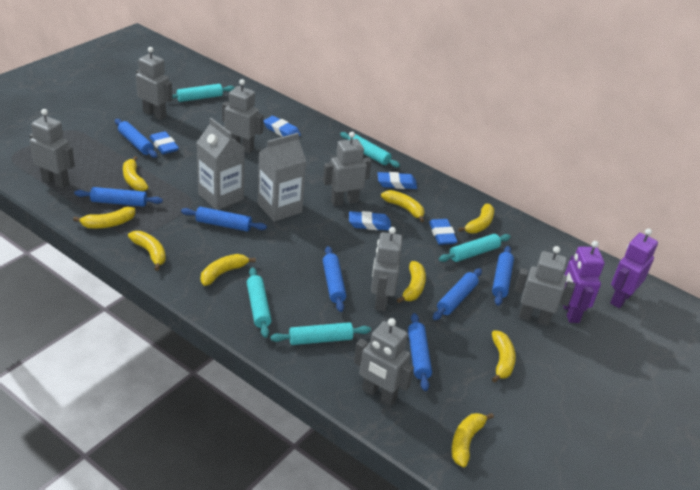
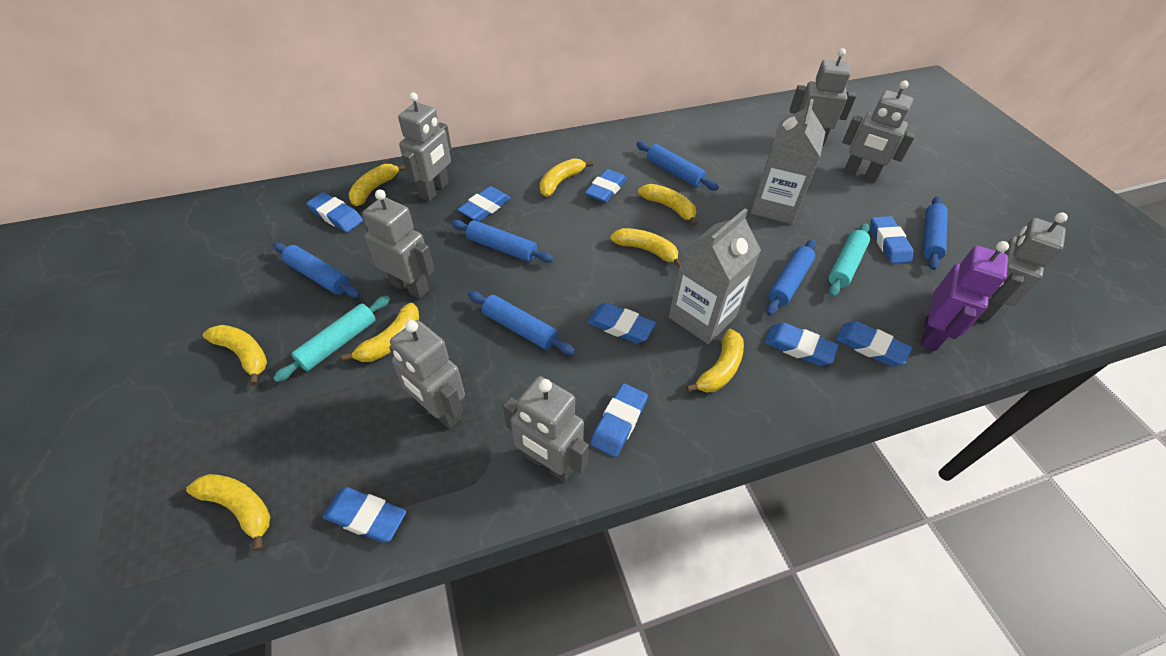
blue eraser: [150,131,179,154] [264,116,301,137] [349,211,391,230] [378,172,417,189] [429,219,458,245] = 5 -> [307,192,363,232] [323,487,406,543] [457,186,511,222] [585,169,627,203] [587,303,656,343] [590,383,648,457] [764,323,839,366] [836,321,912,366] [870,216,913,264] = 9
blue rolling pin: [74,187,163,207] [115,119,157,158] [181,207,267,232] [323,246,346,312] [408,313,432,391] [433,268,482,320] [492,246,514,306] = 7 -> [273,242,361,298] [451,220,554,263] [468,291,575,355] [636,141,719,190] [766,239,816,316] [923,196,948,270] = 6
purple robot: [563,241,605,323] [610,228,658,308] = 2 -> [921,241,1009,351] = 1
turquoise rolling pin: [172,84,235,102] [247,267,272,338] [270,322,371,345] [340,132,400,168] [439,234,511,262] = 5 -> [273,295,390,382] [828,223,870,297] = 2
yellow banana: [73,207,135,228] [123,156,148,191] [128,231,166,271] [201,254,256,286] [381,190,424,222] [397,261,426,303] [451,413,494,467] [458,204,494,234] [492,331,516,383] = 9 -> [186,474,270,551] [203,325,267,385] [341,303,419,362] [348,164,405,206] [540,158,593,197] [610,228,680,268] [638,184,697,226] [686,329,744,393] = 8

